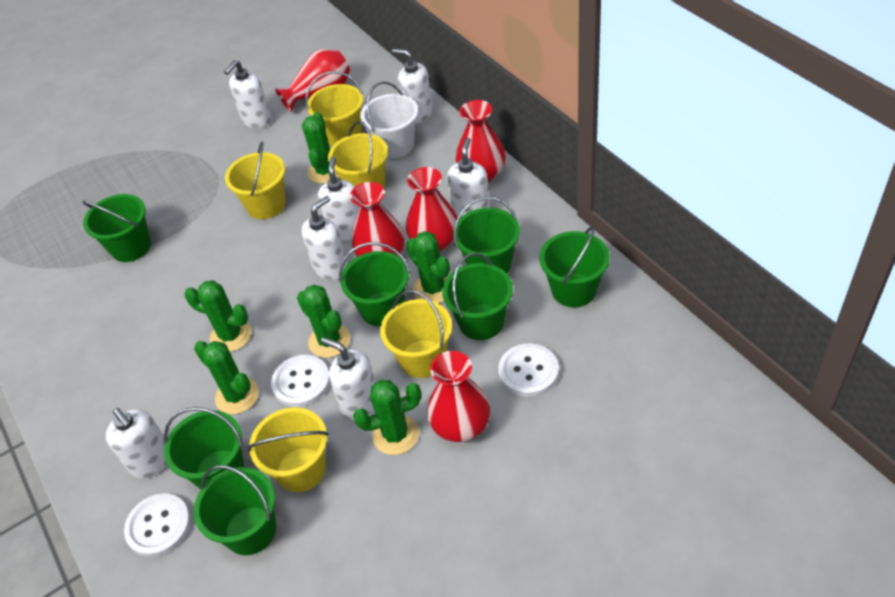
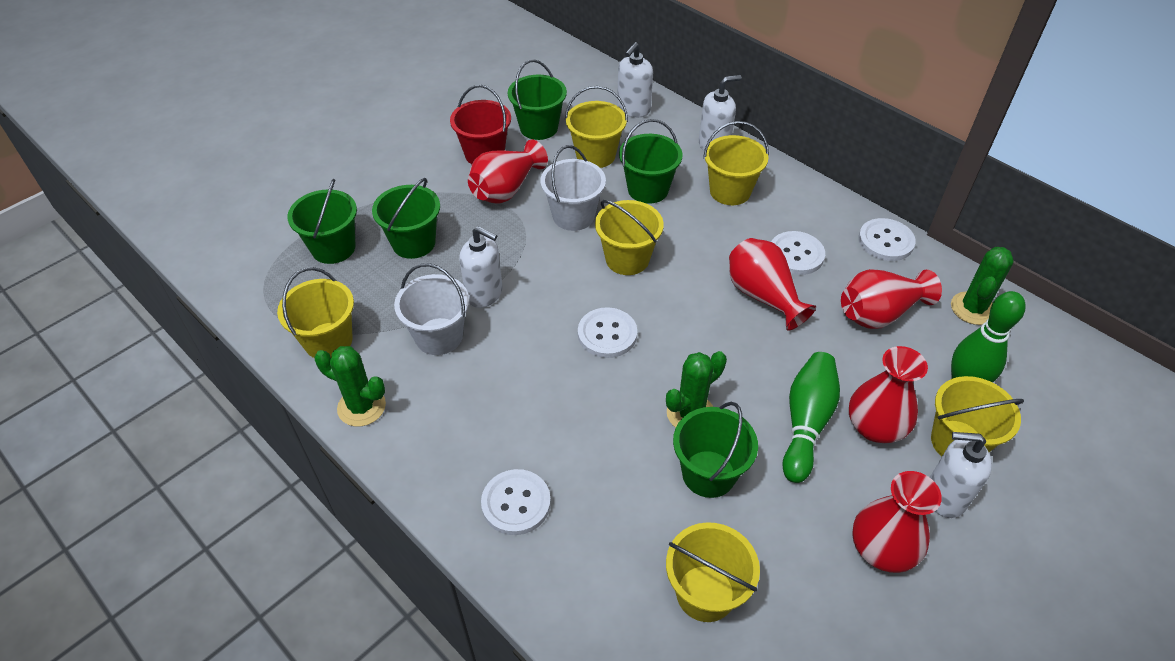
green bowling pin: none = 0 -> [782,352,840,483] [951,291,1026,383] = 2
green bucket: [82,194,151,262] [164,407,244,489] [194,465,276,555] [339,242,410,326] [442,253,513,340] [453,197,520,273] [539,225,610,307] = 7 -> [287,179,357,264] [372,178,440,259] [508,60,567,140] [619,119,683,204] [673,402,758,498] = 5
green cactus: [185,280,251,352] [194,341,259,414] [297,285,350,358] [302,112,339,184] [353,380,421,455] [406,231,450,303] = 6 -> [315,346,386,426] [666,351,727,428] [951,247,1014,325] = 3
red bucket: none = 0 -> [450,85,511,164] = 1
white bucket: [360,81,418,158] = 1 -> [394,263,469,355] [540,145,606,231] = 2
white button: [124,493,191,557] [271,355,330,407] [498,343,559,397] = 3 -> [481,469,551,535] [578,307,637,358] [771,231,825,275] [858,218,916,261] = 4
white soap dispenser: [106,408,167,479] [224,60,272,128] [301,196,348,280] [318,156,360,241] [321,337,376,421] [392,49,433,124] [447,137,490,217] = 7 -> [459,226,502,308] [617,42,653,117] [699,75,742,151] [930,432,992,518] = 4
yellow bucket: [225,142,286,219] [247,407,329,492] [305,71,363,146] [328,121,388,188] [380,290,452,378] = 5 -> [277,267,354,358] [565,86,628,168] [595,200,664,275] [666,522,760,622] [703,121,769,205] [931,376,1024,456] = 6

